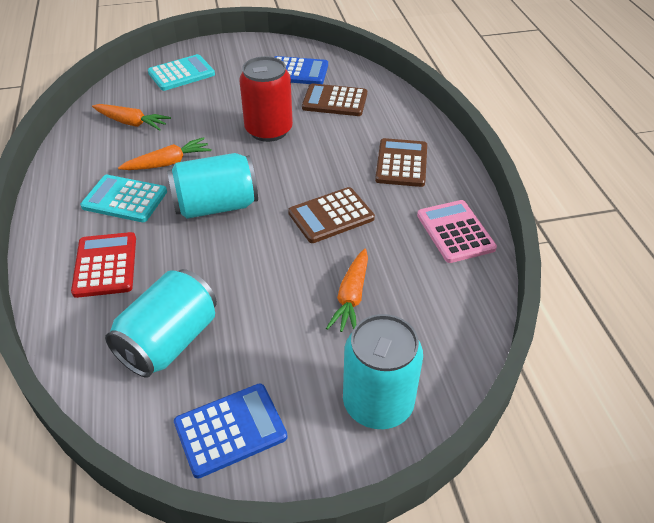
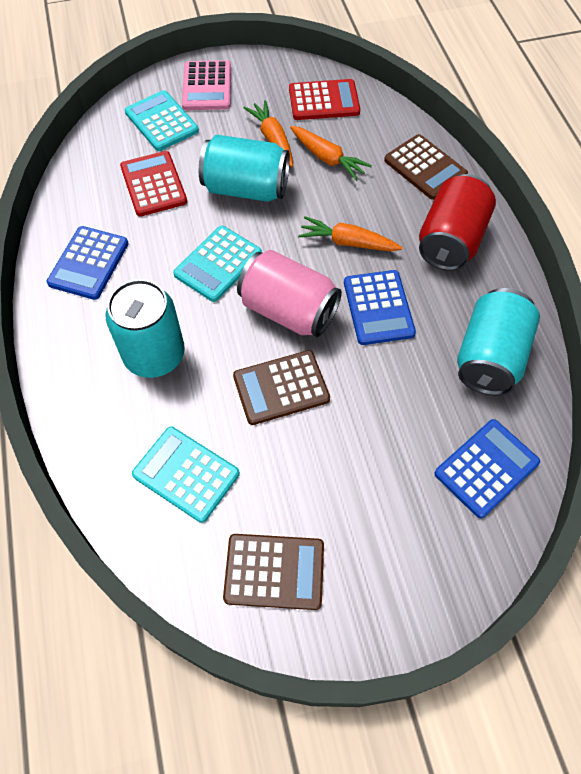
blue calculator: [174,384,288,479] [275,56,328,84] = 2 -> [47,226,129,300] [344,270,416,345] [434,419,540,519] = 3
pink can: none = 0 -> [237,250,342,337] = 1
red calculator: [71,232,136,298] = 1 -> [120,151,187,217] [289,79,360,120] = 2
turquoise calculator: [80,175,167,222] [148,54,215,91] = 2 -> [125,90,199,151] [132,427,240,523] [173,226,262,302] = 3

